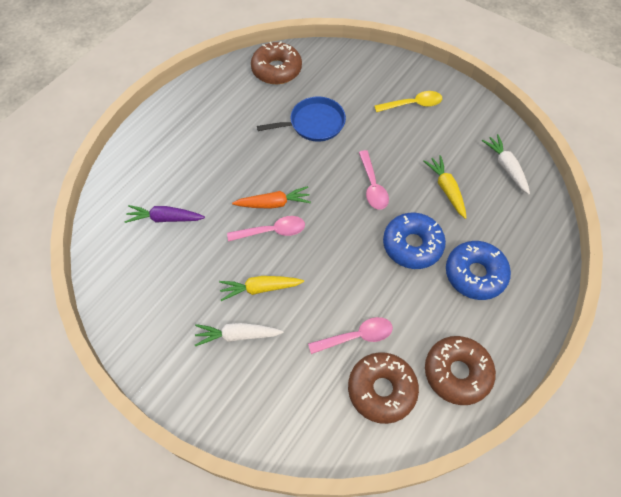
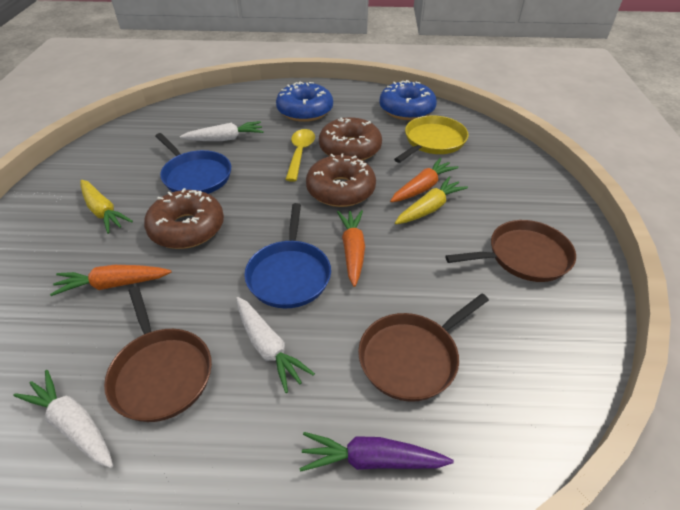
blue pan: [257,97,346,142] = 1 -> [155,133,231,194] [244,203,331,308] = 2
brown pan: none = 0 -> [104,286,212,422] [358,294,489,402] [445,220,576,282] = 3
orange carrot: [232,186,311,209] = 1 -> [50,265,172,296] [337,210,365,287] [390,158,459,202] = 3
pink spoon: [227,216,305,242] [308,317,393,354] [359,150,389,210] = 3 -> none = 0
white carrot: [195,323,283,346] [482,134,530,194] = 2 -> [14,370,113,468] [180,121,264,141] [236,297,315,393] = 3
yellow pan: none = 0 -> [394,115,469,163] = 1

